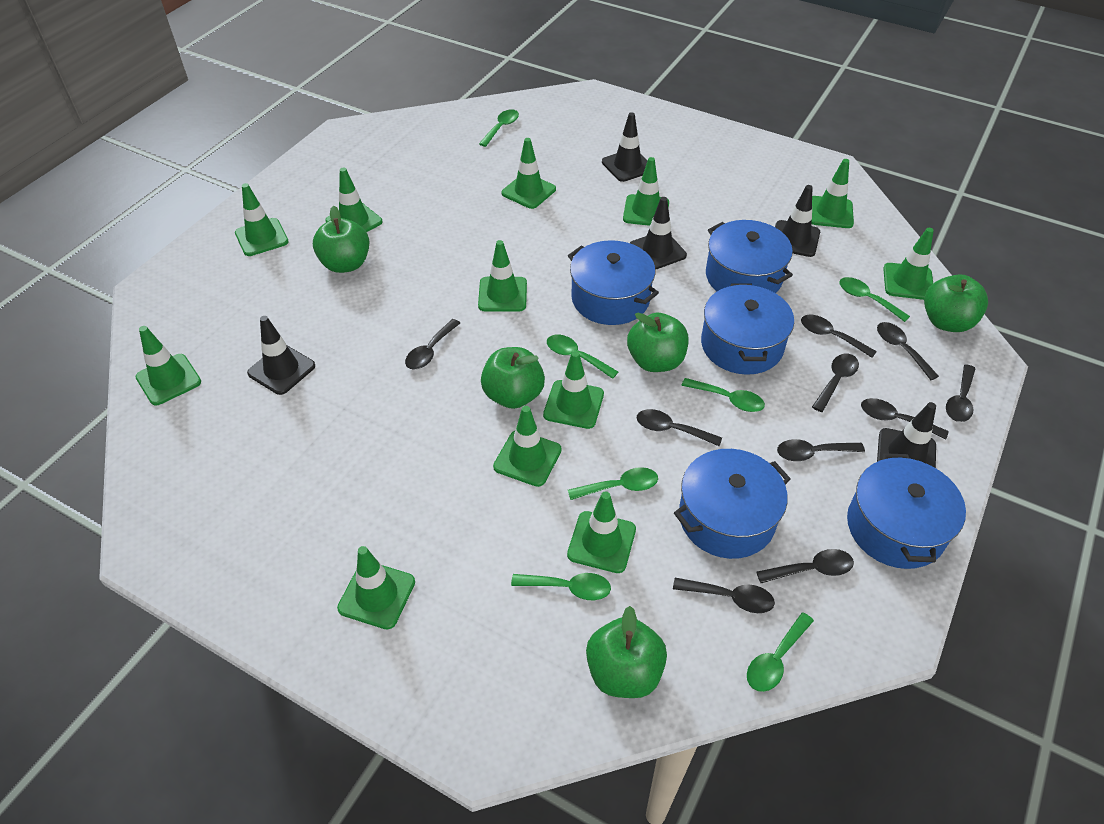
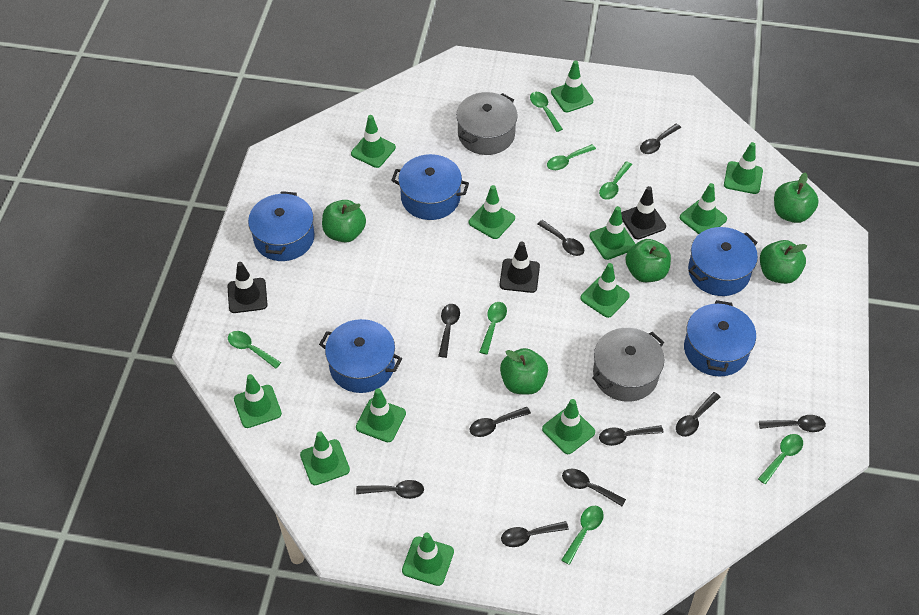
black traffic cone: [247,316,315,395] [602,112,648,182] [630,197,687,270] [775,185,820,257] [877,402,936,468] = 5 -> [227,262,268,313] [499,241,540,293] [621,186,666,239] = 3
grey pot: none = 0 -> [456,92,518,155] [592,328,664,402] = 2

